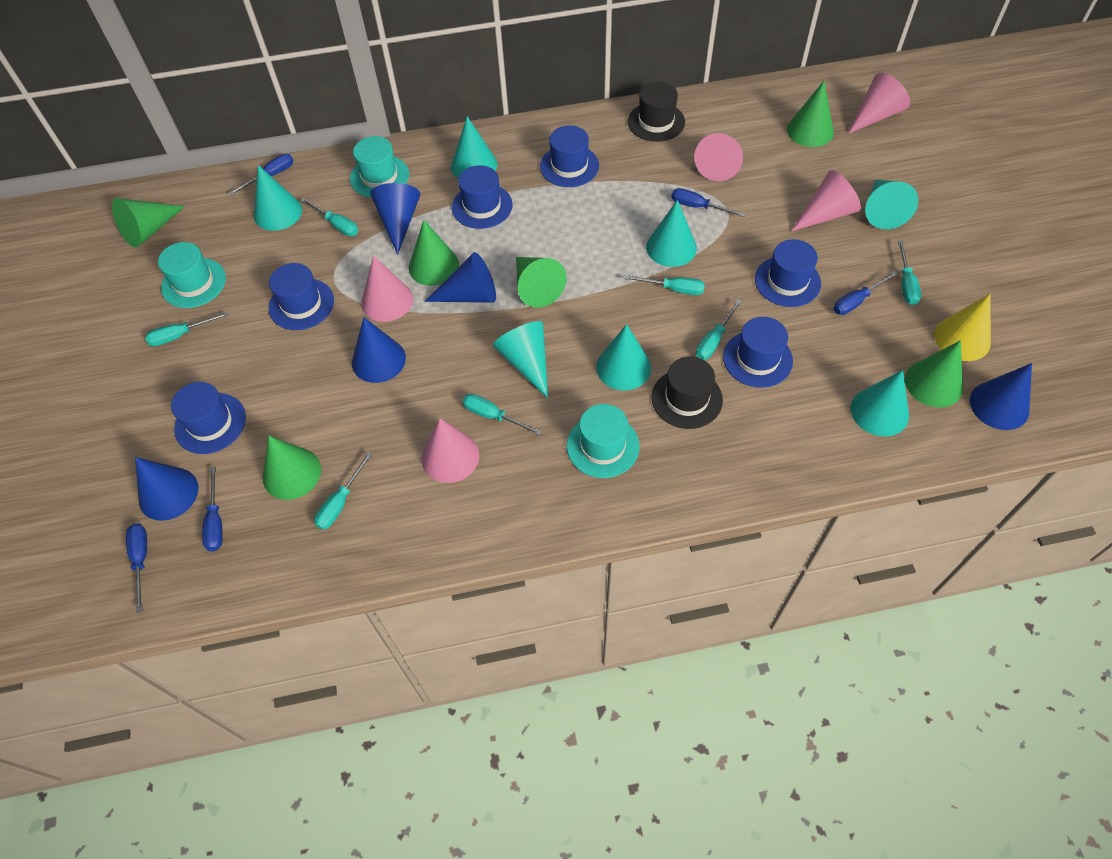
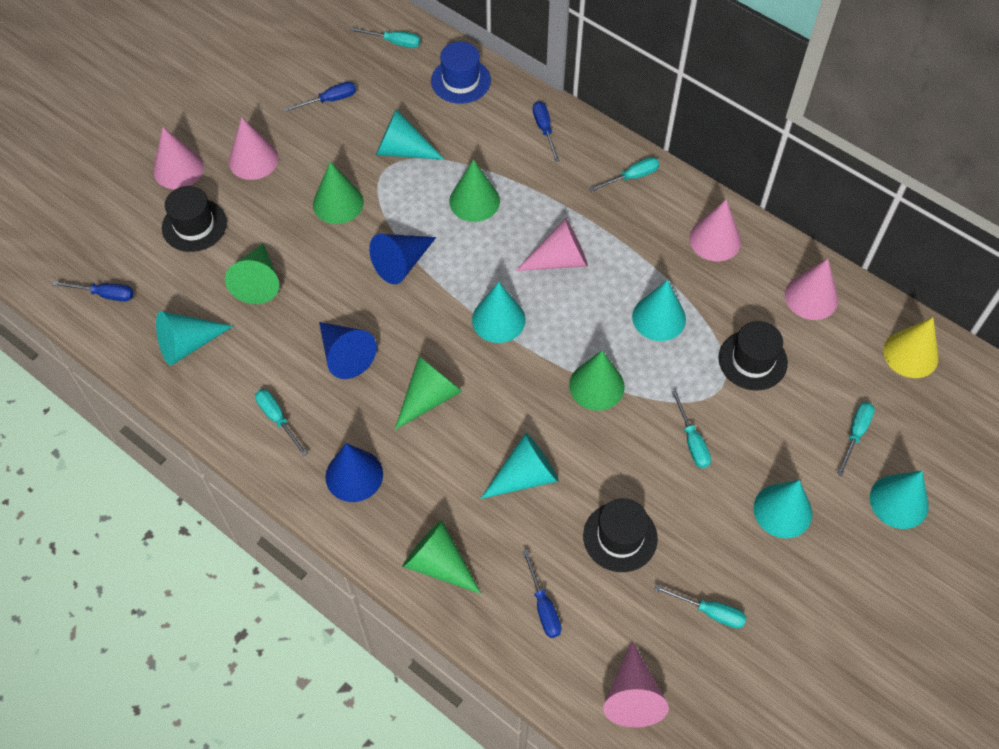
black hat: [628,82,685,142] [652,356,723,429] = 2 -> [162,186,227,252] [583,498,658,572] [718,321,788,391] = 3
blue cone: [135,457,198,521] [352,317,406,383] [370,183,420,255] [425,252,496,303] [970,363,1032,430] = 5 -> [319,322,377,379] [325,443,383,502] [369,234,436,284] = 3
blue hat: [171,382,246,454] [269,263,334,330] [452,165,513,229] [540,126,599,187] [723,317,793,388] [755,239,821,307] = 6 -> [431,41,491,104] = 1
blue screwdriver: [126,524,147,613] [202,467,223,551] [229,154,293,195] [671,188,745,217] [833,271,897,315] = 5 -> [53,281,134,302] [284,82,356,112] [522,550,561,638] [533,101,560,162] = 4
pink cone: [361,256,413,322] [422,418,479,483] [694,133,743,181] [792,170,861,231] [848,73,910,134] = 5 -> [153,127,204,189] [229,117,279,180] [515,218,588,271] [603,641,669,728] [689,200,741,261] [785,259,838,320] = 6
turquoise hat: [158,242,226,308] [350,136,409,198] [567,404,640,478] = 3 -> none = 0
turquoise screwdriver: [145,312,228,346] [301,198,358,236] [314,452,373,530] [462,394,542,436] [624,275,705,295] [696,299,742,360] [898,240,921,305] = 7 -> [255,389,308,456] [350,27,420,48] [589,157,659,192] [654,585,746,629] [672,391,711,468] [837,402,875,476] = 6

